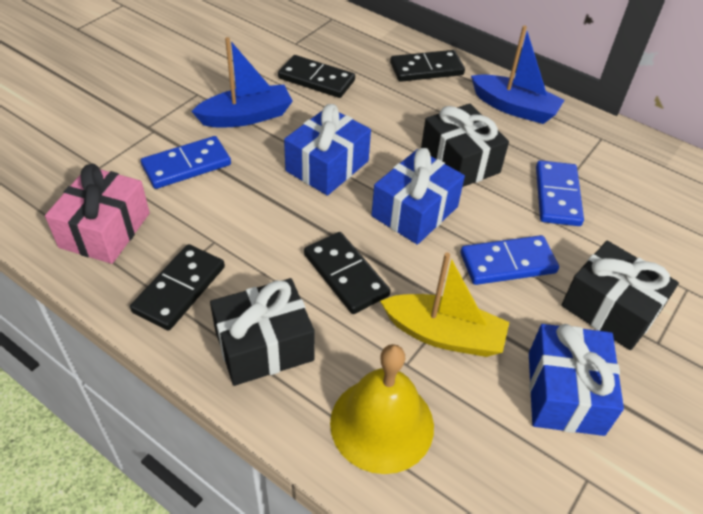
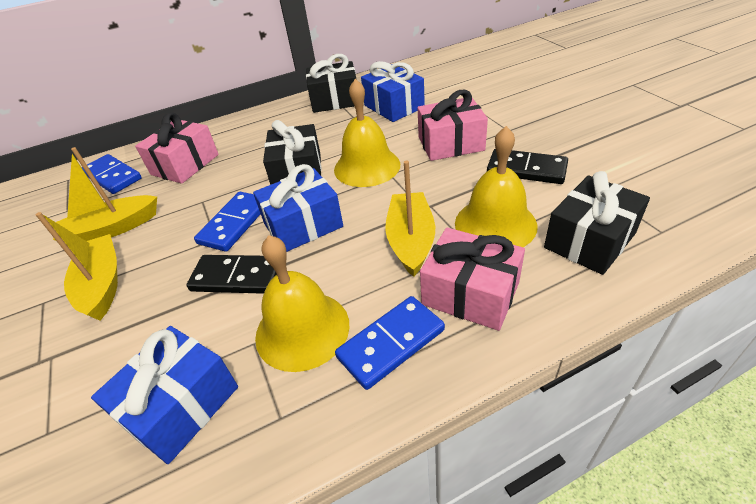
black domino: [130,244,225,331] [278,55,355,98] [304,232,390,314] [390,50,465,82] = 4 -> [187,255,277,294] [487,149,568,184] = 2
blue boat: [191,37,293,127] [471,25,565,124] = 2 -> none = 0
pink gift: [45,164,150,264] = 1 -> [135,112,219,184] [417,90,488,161] [420,228,525,331] = 3
yellow bell: [330,344,434,474] = 1 -> [255,235,349,372] [334,79,400,187] [455,126,538,247] = 3
yellow boat: [380,253,509,357] = 1 -> [36,212,118,321] [53,147,157,241] [385,160,435,277] = 3

